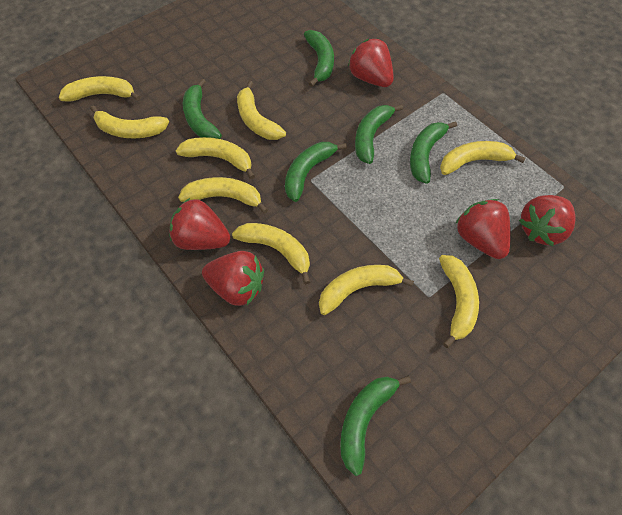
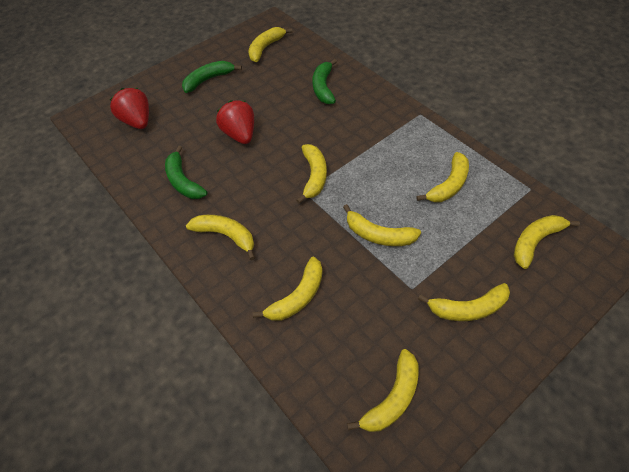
green banana: [183,79,222,139] [285,142,347,202] [304,30,334,87] [340,376,411,476] [355,104,403,164] [410,121,457,184] = 6 -> [165,146,207,199] [182,61,242,93] [312,59,337,104] = 3
red strawberry: [169,198,230,250] [202,251,264,306] [348,38,394,87] [455,199,511,259] [519,195,576,246] = 5 -> [110,88,149,129] [216,100,254,144] = 2

